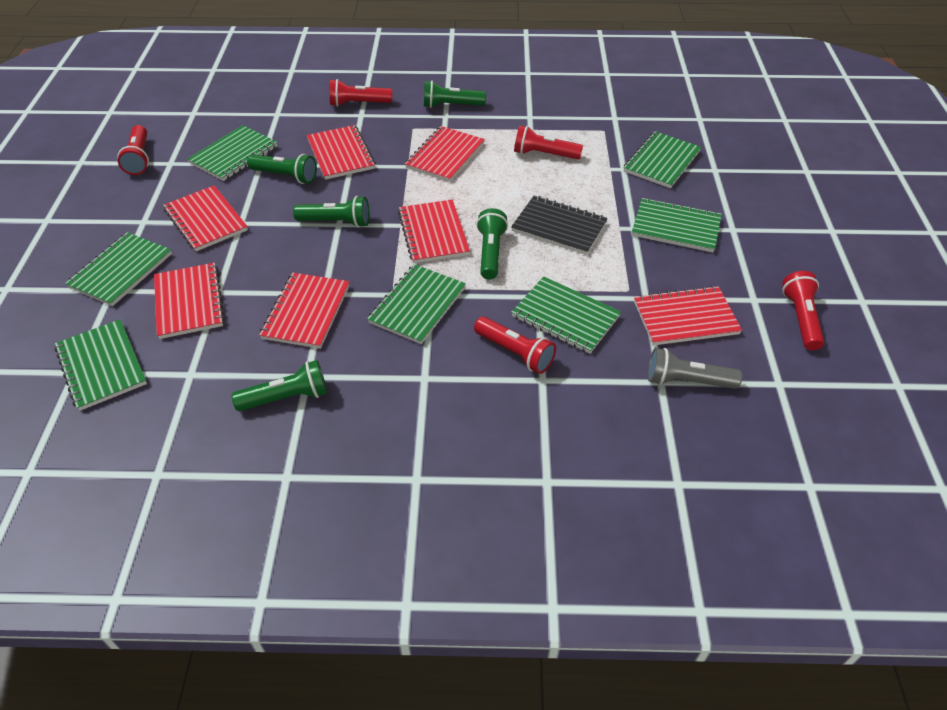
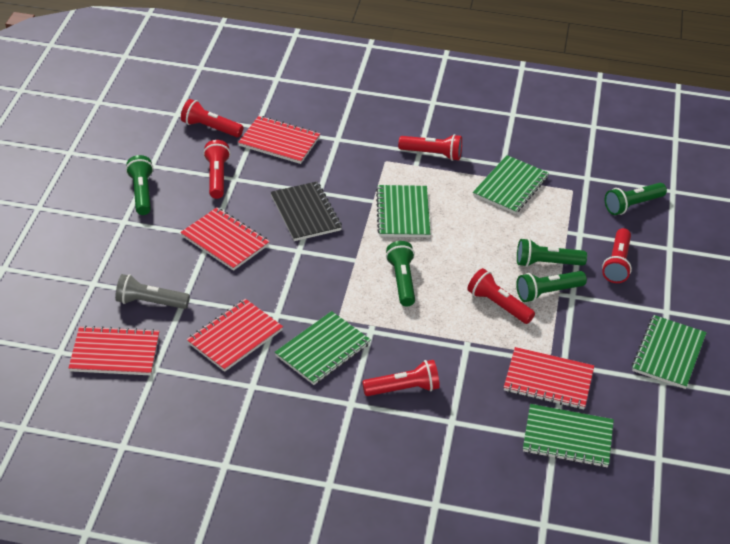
green notebook: [55,319,147,411] [65,232,172,306] [187,125,278,181] [367,264,466,344] [511,276,621,354] [623,131,701,188] [632,198,722,252] = 7 -> [275,311,371,385] [376,185,430,237] [473,155,549,214] [523,404,614,467] [632,315,707,389] = 5
red flashlight: [117,125,149,175] [330,79,392,107] [474,317,556,374] [514,125,583,159] [782,271,824,350] = 5 -> [181,99,243,137] [203,140,231,199] [362,360,440,396] [398,134,462,161] [467,268,535,324] [602,228,632,283] = 6
red notebook: [154,263,225,339] [163,186,248,251] [259,273,350,349] [307,125,375,180] [398,200,470,263] [405,126,485,182] [634,286,742,345] = 7 -> [69,325,159,376] [180,208,270,271] [187,299,283,372] [238,116,320,164] [504,347,594,409] = 5

